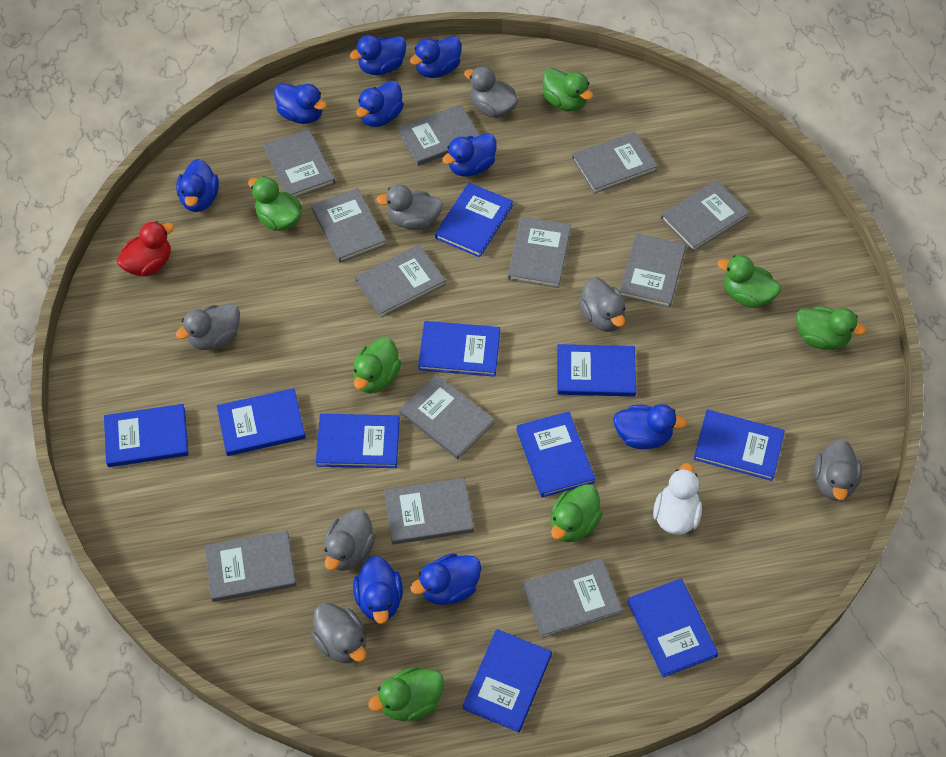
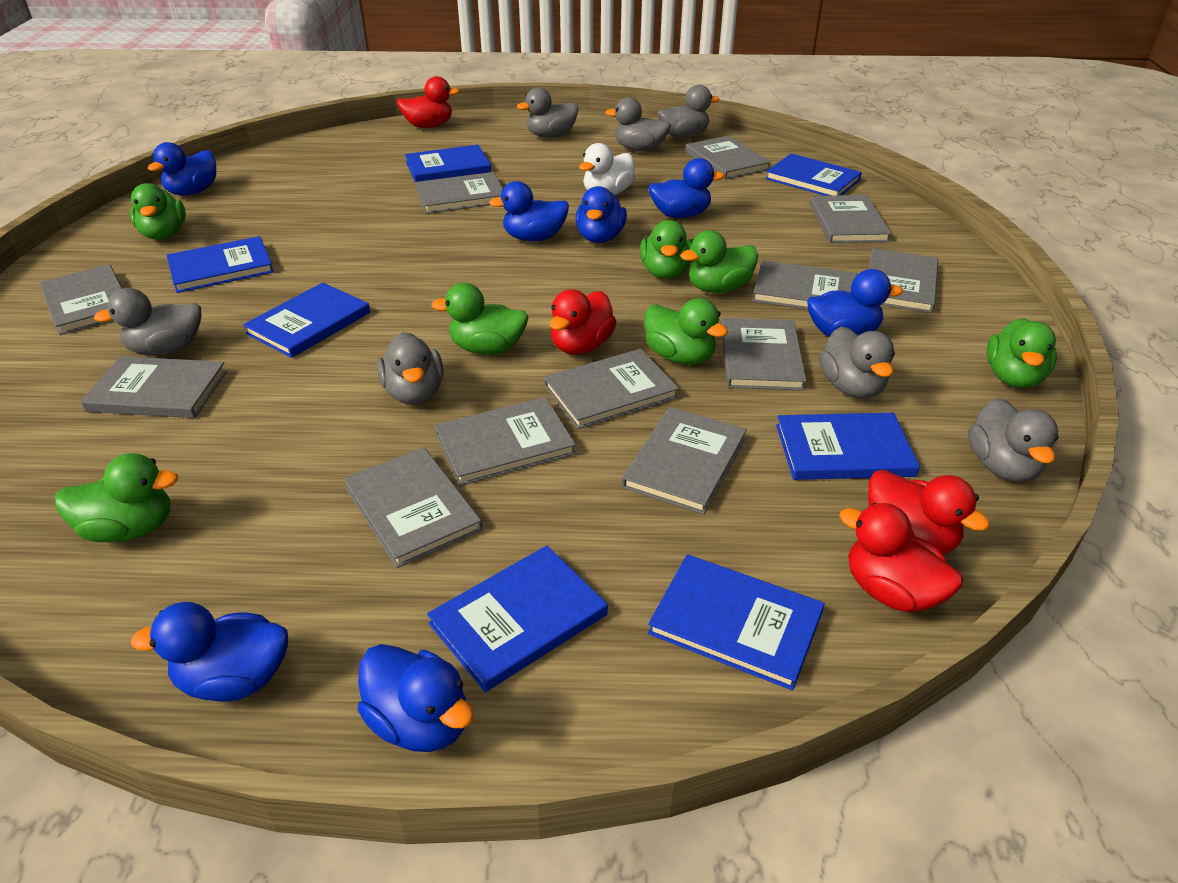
blue book: [104,404,189,467] [217,388,306,456] [316,414,400,468] [418,321,500,377] [435,183,513,258] [463,629,552,732] [517,411,595,497] [557,344,636,397] [627,579,718,677] [694,410,785,481] = 10 -> [167,236,274,293] [243,283,370,358] [405,145,491,183] [427,545,608,692] [648,554,825,691] [765,153,862,196] [776,413,920,480] = 7
blue duck: [176,159,219,212] [274,83,327,124] [350,35,406,75] [353,556,403,624] [356,81,404,127] [410,36,461,78] [410,553,481,605] [442,133,497,177] [613,404,687,449] = 9 -> [131,602,288,702] [148,142,216,196] [357,644,474,752] [489,181,569,241] [575,186,627,243] [648,158,725,218] [807,269,903,337] = 7
red duck: [117,221,174,276] = 1 -> [397,76,460,128] [549,289,617,354] [839,503,963,612] [868,470,990,554] = 4

